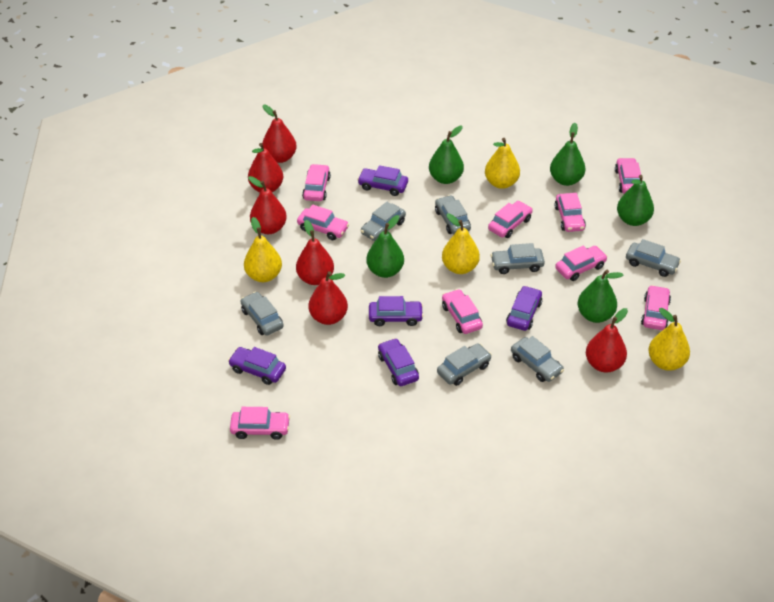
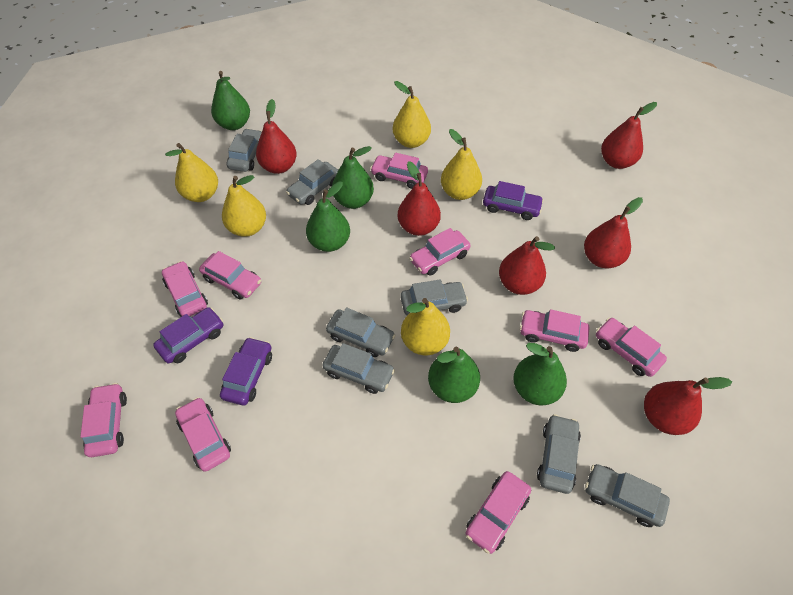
purple car: [228,347,286,385] [357,165,408,196] [369,296,424,326] [378,338,419,386] [506,286,542,331] = 5 -> [153,307,223,364] [220,337,272,405] [483,181,544,220] = 3
yellow pear: [244,217,282,282] [442,213,480,274] [485,138,520,189] [648,308,690,371] = 4 -> [165,143,218,202] [222,175,266,237] [393,81,431,148] [401,298,450,355] [441,129,482,200] = 5

